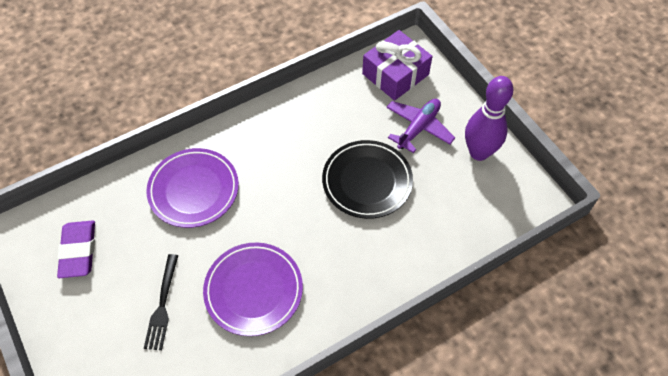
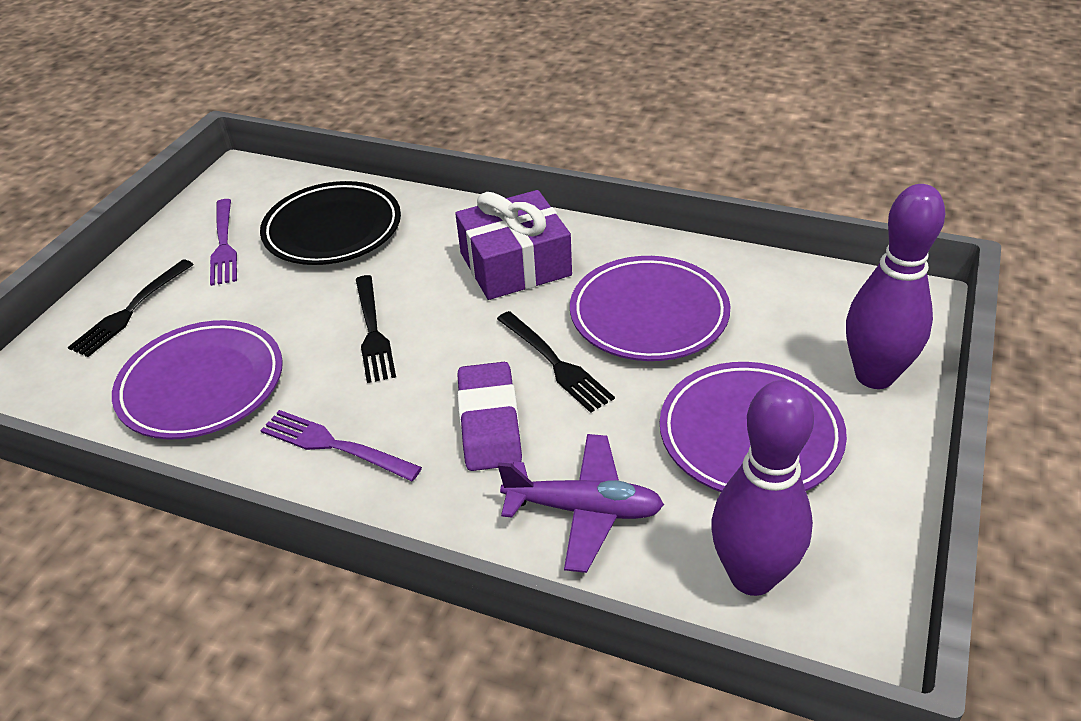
black fork: [144,254,178,350] = 1 -> [68,259,194,357] [356,275,396,383] [497,311,615,413] = 3
purple bowling pin: [465,76,513,161] = 1 -> [711,380,814,596] [846,184,945,389] = 2
purple fork: none = 0 -> [210,199,237,286] [260,410,422,481] = 2
purple plate: [146,148,239,228] [203,243,303,336] = 2 -> [112,320,283,439] [570,256,730,361] [660,362,847,492] = 3

